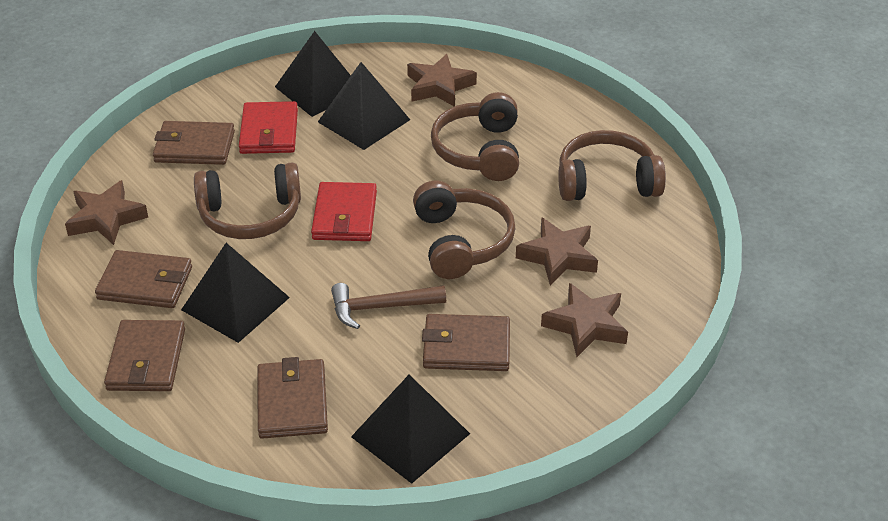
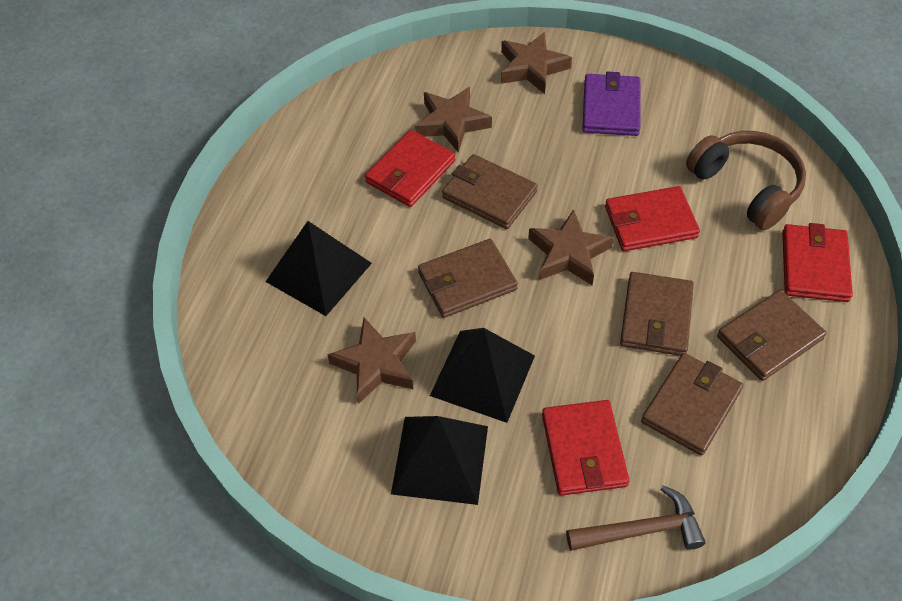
black pyramid: [181,243,290,343] [275,31,351,117] [318,62,410,150] [351,375,470,484] = 4 -> [265,221,372,316] [391,416,488,505] [430,328,535,423] = 3
brown headphones: [194,162,301,239] [413,181,516,279] [431,92,519,181] [558,130,666,201] = 4 -> [686,131,806,230] = 1
purple wallet: none = 0 -> [582,71,640,136] = 1
red wallet: [239,101,298,154] [311,182,377,241] = 2 -> [365,130,455,207] [542,400,630,496] [605,186,700,251] [782,223,853,302] = 4

